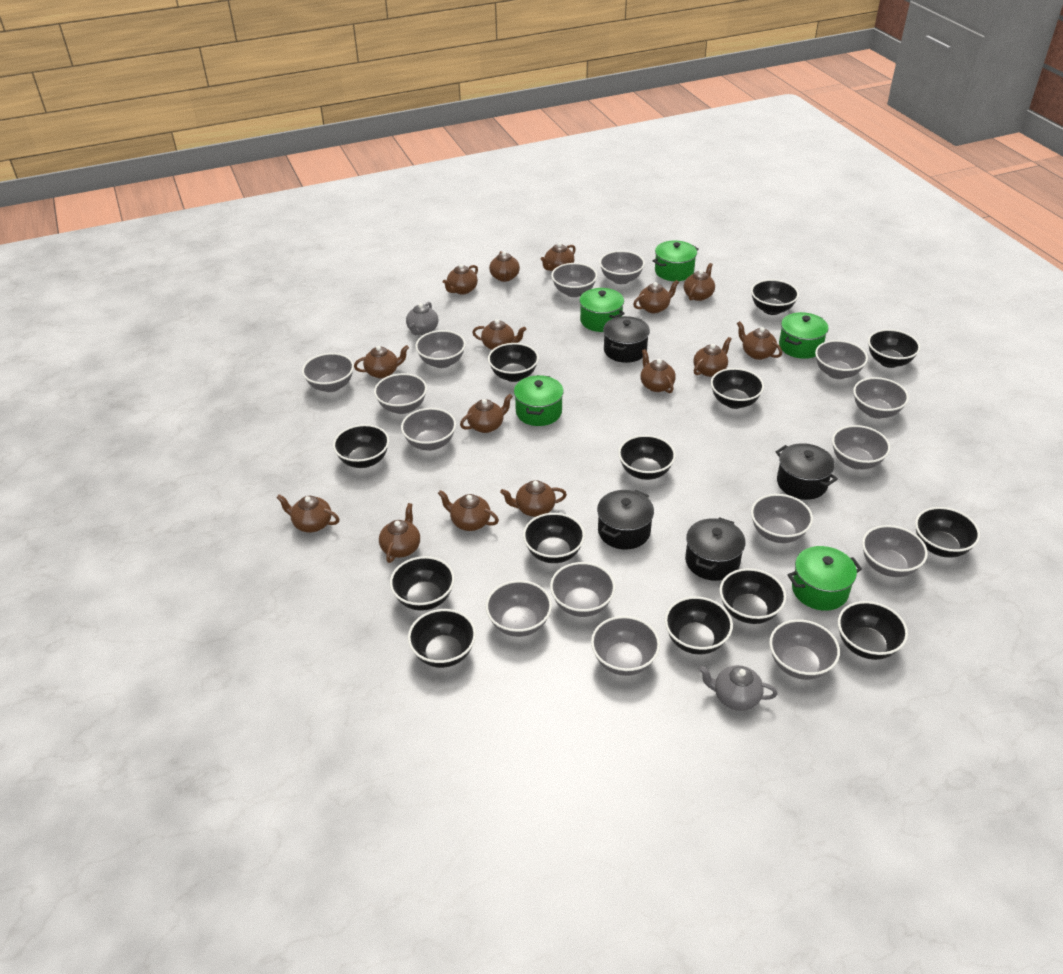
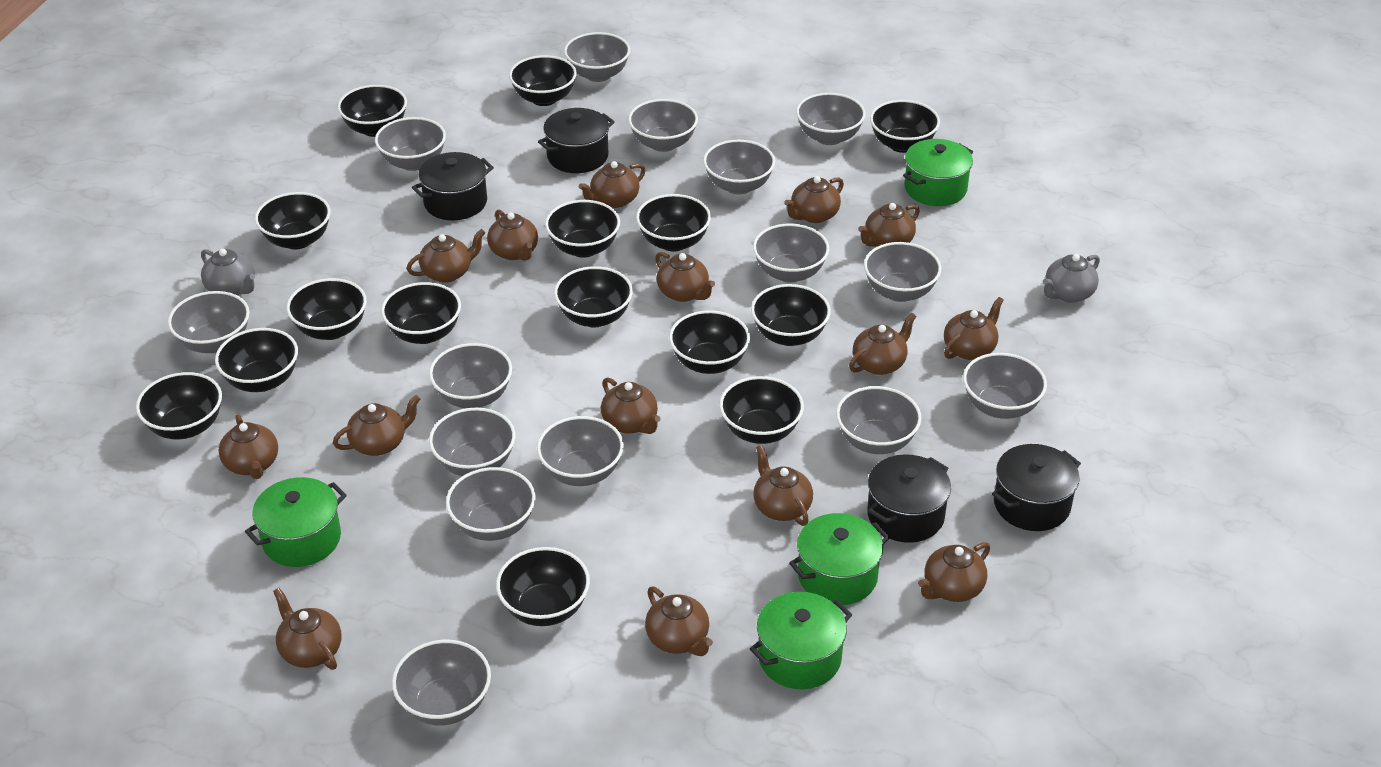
black bowl: [333,424,389,468] [390,556,455,611] [408,609,476,668] [488,343,539,382] [523,513,585,563] [618,435,676,480] [665,596,733,654] [711,368,764,409] [720,568,786,624] [751,279,799,315] [838,601,908,660] [868,329,920,368] [915,507,980,558] = 13 -> [136,372,222,439] [215,328,298,392] [255,192,330,249] [287,278,367,340] [338,85,407,137] [381,282,461,344] [496,547,590,626] [509,55,577,106] [545,200,620,258] [554,266,633,327] [636,194,711,252] [669,310,750,374] [719,376,804,444] [751,284,831,346] [870,100,940,153] = 15
green pot: [514,375,564,426] [579,288,625,332] [653,240,699,281] [779,312,828,359] [788,546,862,611] = 5 -> [245,477,347,567] [750,592,852,689] [789,513,890,605] [903,139,973,206] = 4

